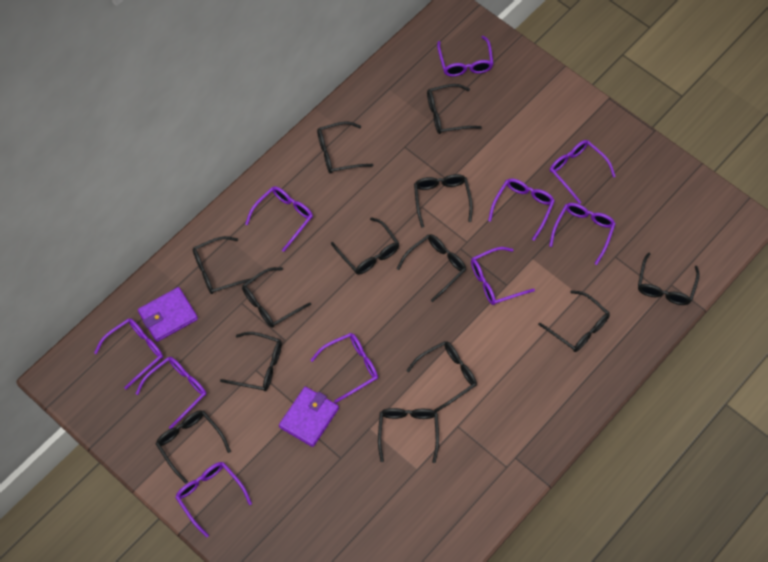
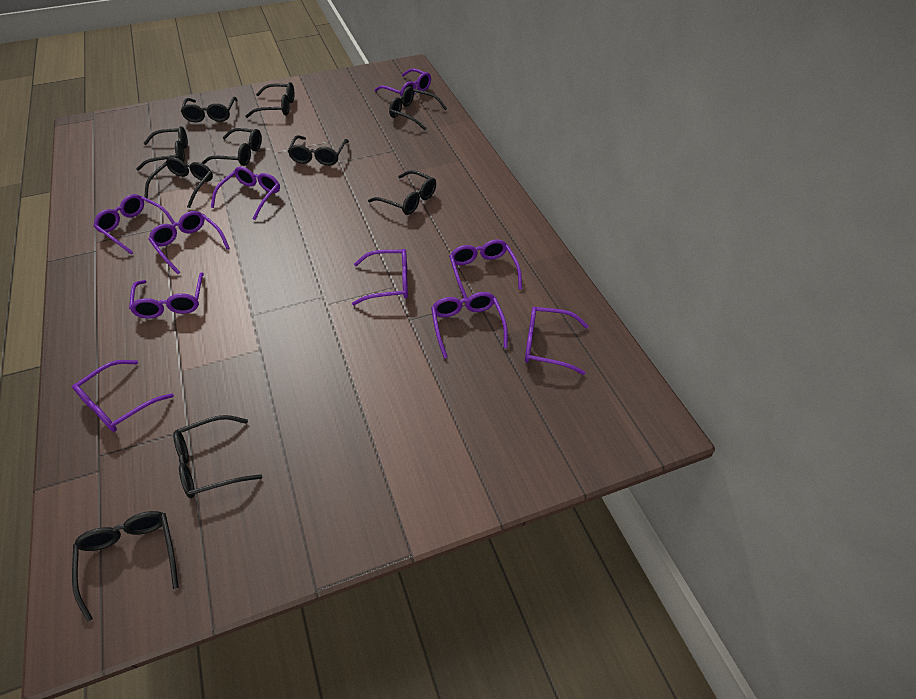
black glasses: [156,410,231,484] [192,236,256,294] [220,332,282,391] [242,267,311,328] [317,121,374,174] [331,217,399,275] [378,408,439,463] [397,234,466,302] [406,341,477,412] [414,174,473,228] [427,84,482,134] [538,290,610,352] [638,252,700,305] = 13 -> [72,511,179,622] [136,126,188,171] [144,157,213,208] [173,415,262,498] [181,97,238,122] [202,128,262,166] [246,82,295,118] [288,135,349,166] [368,170,436,215] [389,86,447,130] = 10
purple wallet: [138,287,198,342] [279,387,339,447] = 2 -> none = 0

